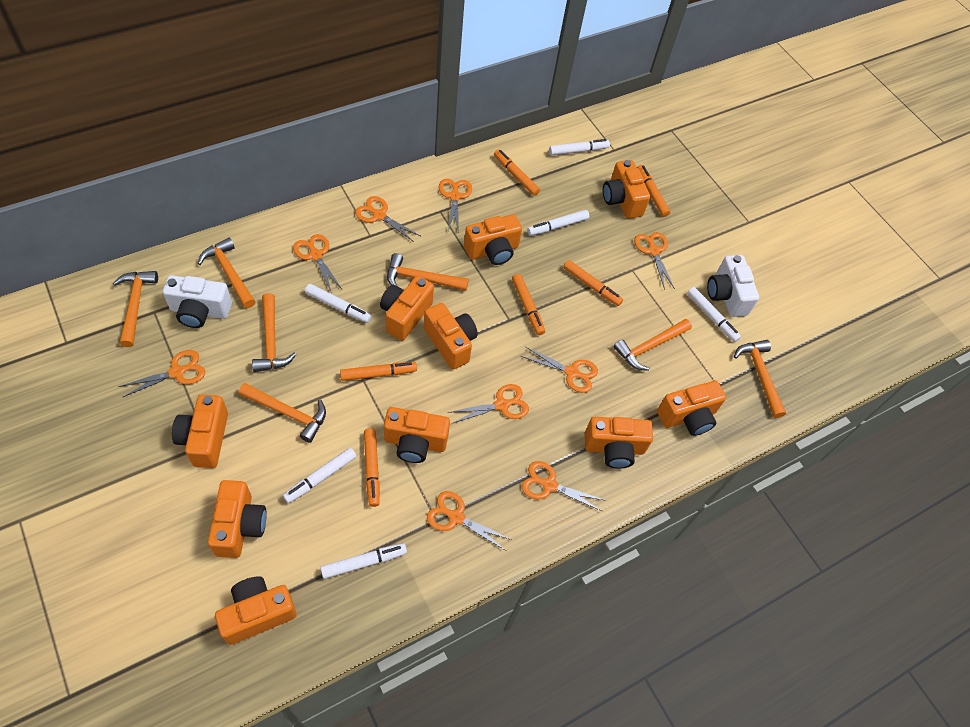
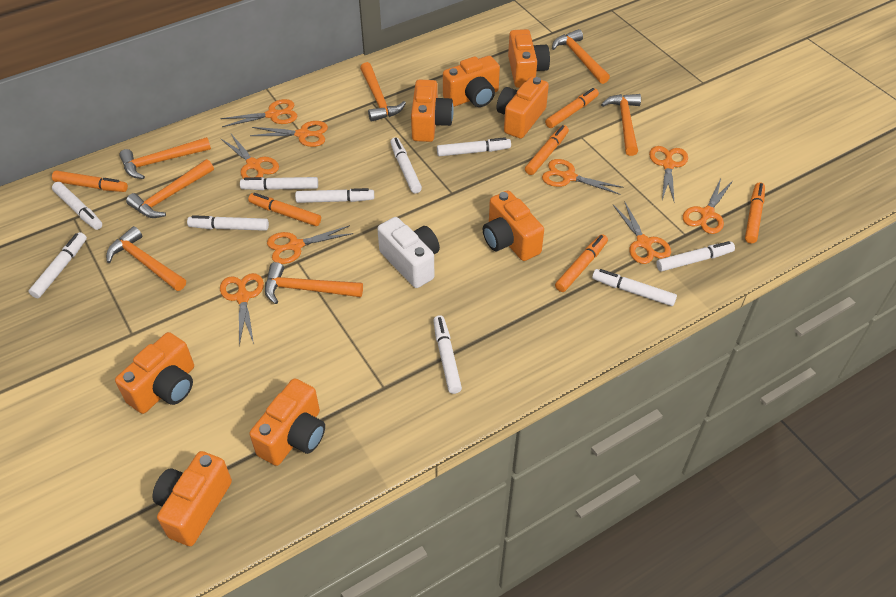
orange camera: [172,394,228,468] [208,480,267,558] [215,576,297,645] [380,276,434,341] [384,407,450,463] [424,303,478,370] [464,214,522,265] [585,417,653,469] [603,160,650,219] [657,381,726,436] = 10 -> [115,332,194,414] [152,451,232,546] [249,378,325,466] [411,79,454,142] [443,56,500,107] [483,190,544,261] [497,77,549,139] [508,29,550,88] = 8
white camera: [163,275,232,328] [707,255,759,317] = 2 -> [377,217,440,288] = 1
white marker: [283,448,357,503] [305,284,371,323] [321,543,407,579] [527,210,589,236] [549,139,610,156] [687,287,741,342] = 6 -> [28,232,87,298] [52,182,102,230] [187,215,269,231] [240,177,318,190] [295,188,374,203] [390,137,422,194] [433,315,462,394] [437,137,511,156] [592,269,677,306] [656,241,735,272] = 10

